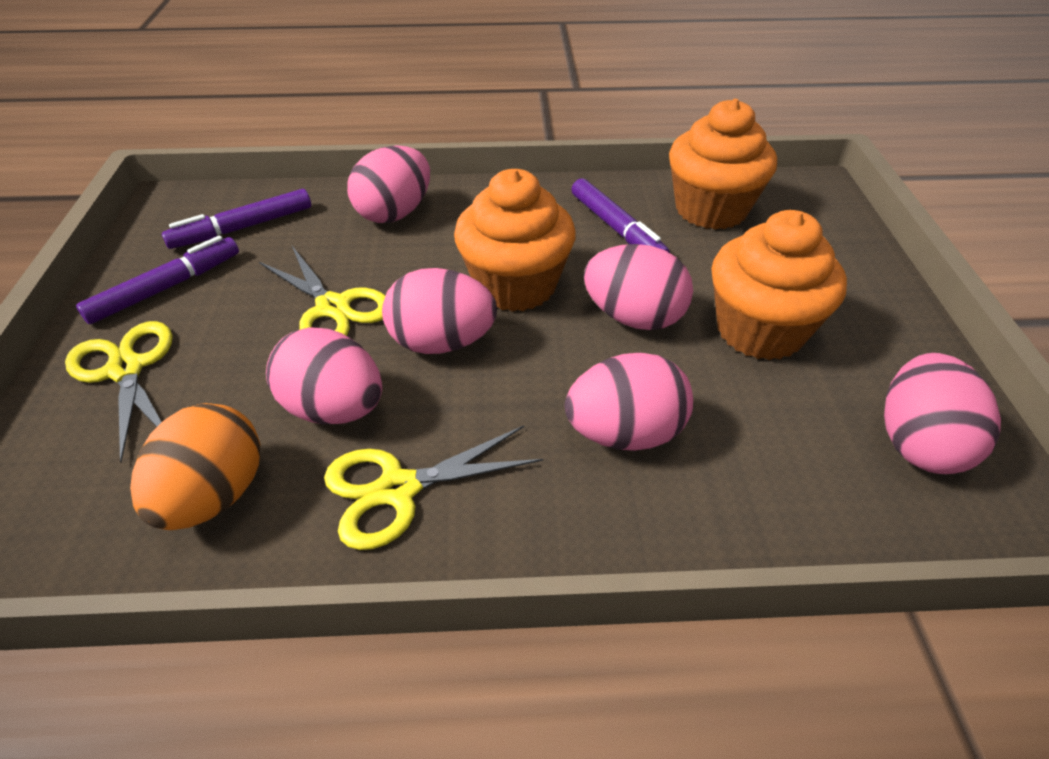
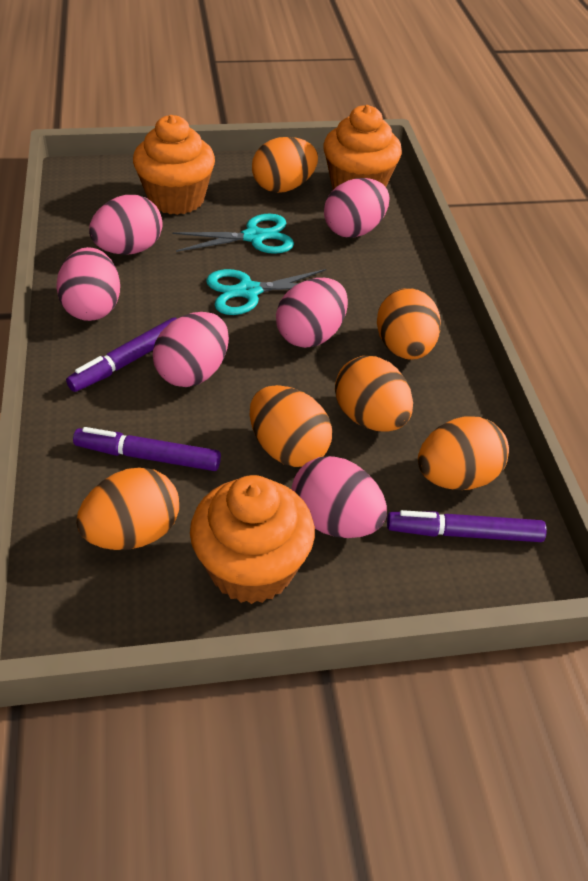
orange egg: [130,403,260,530] = 1 -> [76,467,179,550] [250,385,332,467] [252,137,318,193] [335,356,413,432] [377,288,441,360] [418,416,509,490] = 6
turquoise scissors: none = 0 -> [172,213,294,254] [206,269,326,315] = 2
yellow scissors: [65,321,172,462] [259,246,385,336] [324,426,543,550] = 3 -> none = 0

